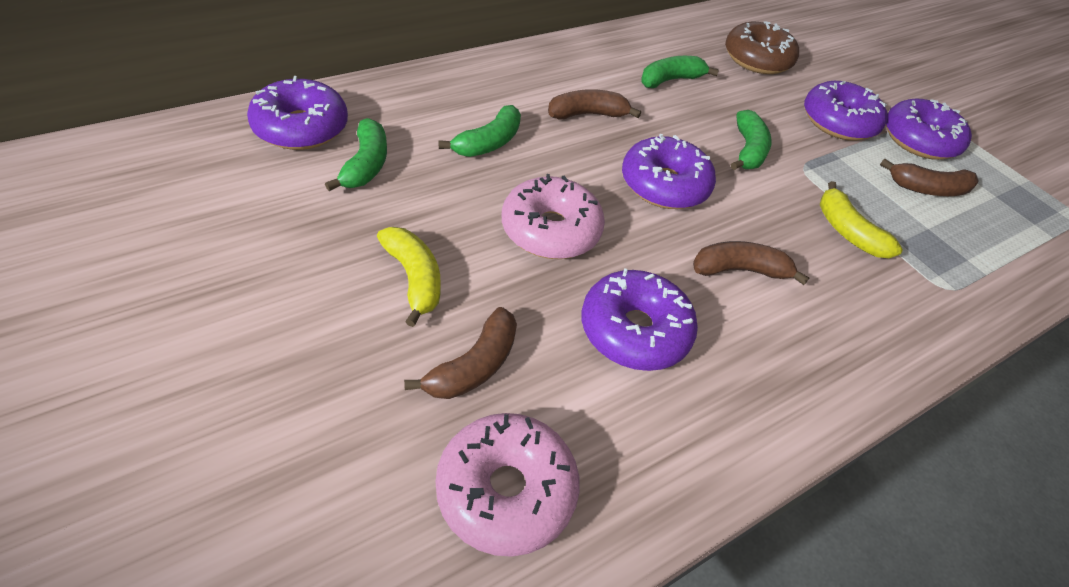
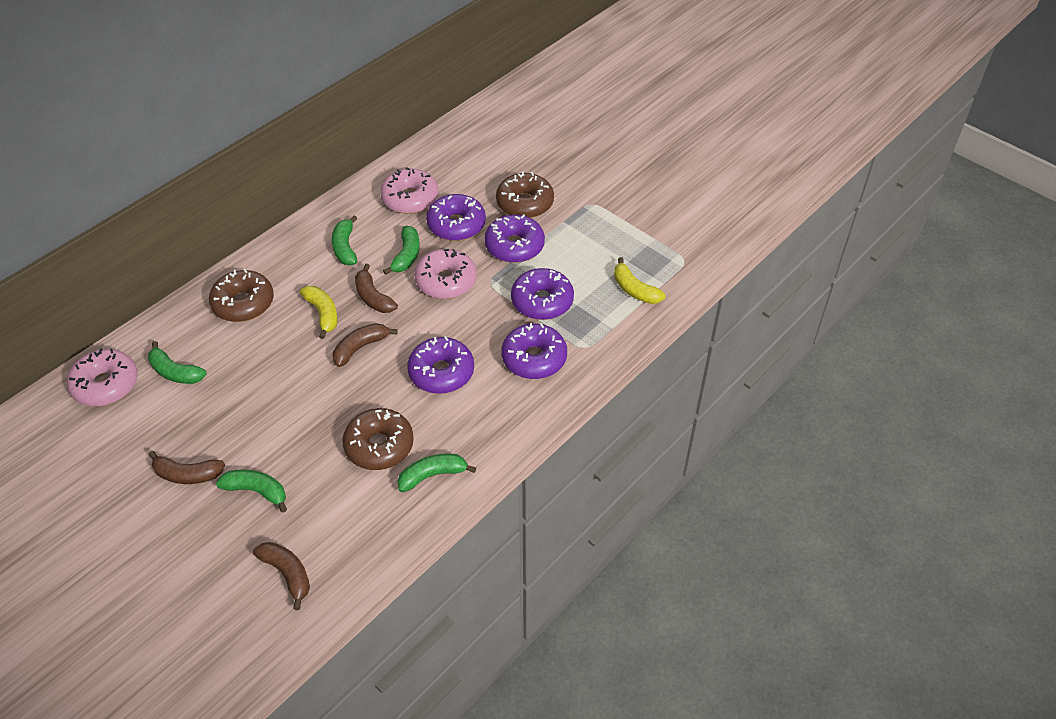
brown donut: [725,21,799,74] = 1 -> [209,269,274,322] [342,408,414,470] [496,171,554,218] = 3
green banana: [325,118,387,191] [439,105,521,157] [641,56,719,88] [731,110,772,170] = 4 -> [148,341,207,384] [216,469,287,513] [332,215,357,265] [383,226,420,275] [397,453,476,492] = 5
pink donut: [436,413,580,557] [502,174,605,259] = 2 -> [67,348,138,406] [380,167,439,214] [414,249,477,299] = 3

